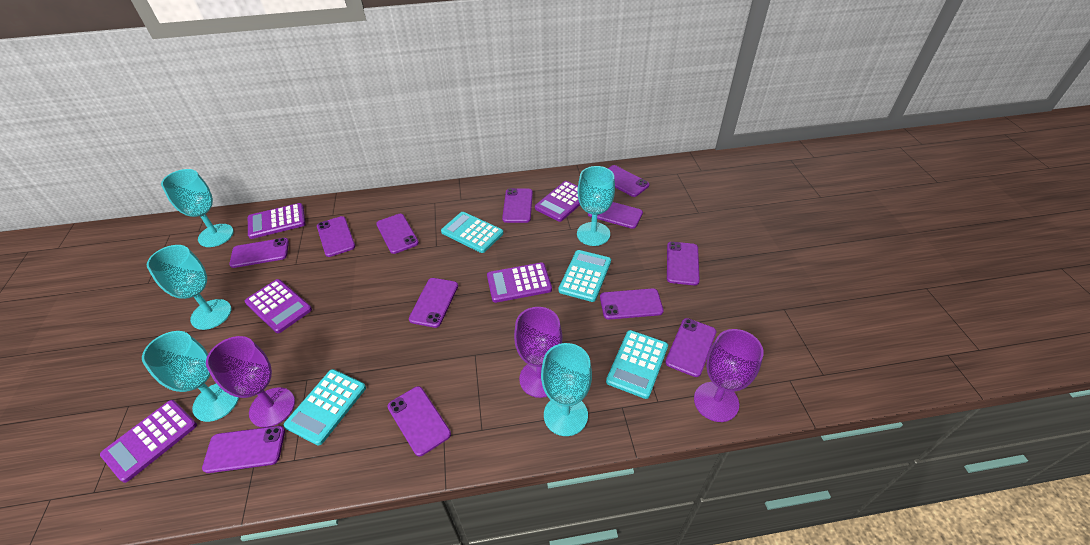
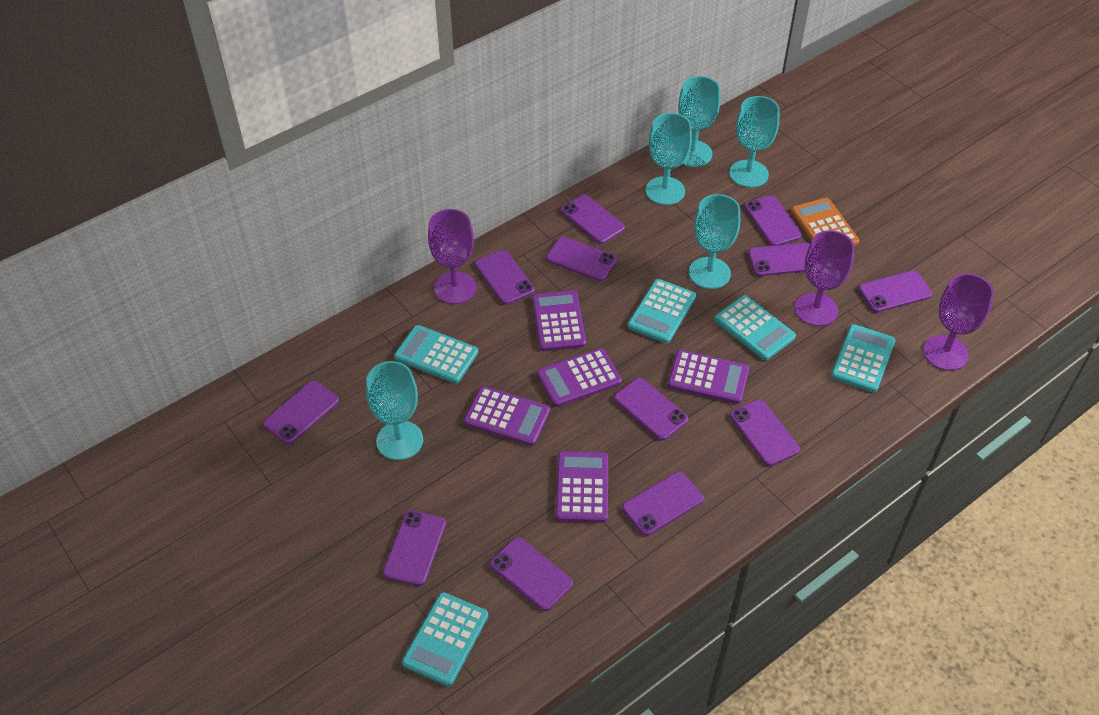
orange calculator: none = 0 -> [791,198,859,246] = 1
turquoise calculator: [284,369,366,446] [441,212,504,253] [558,250,611,302] [606,330,668,399] = 4 -> [394,325,478,384] [402,592,488,686] [627,279,696,343] [714,295,796,361] [831,324,896,393] = 5

